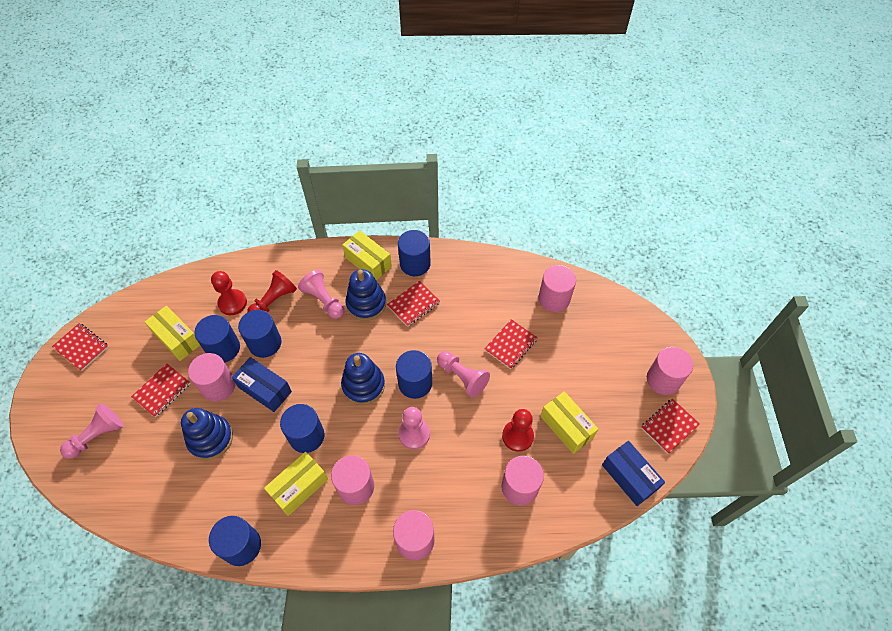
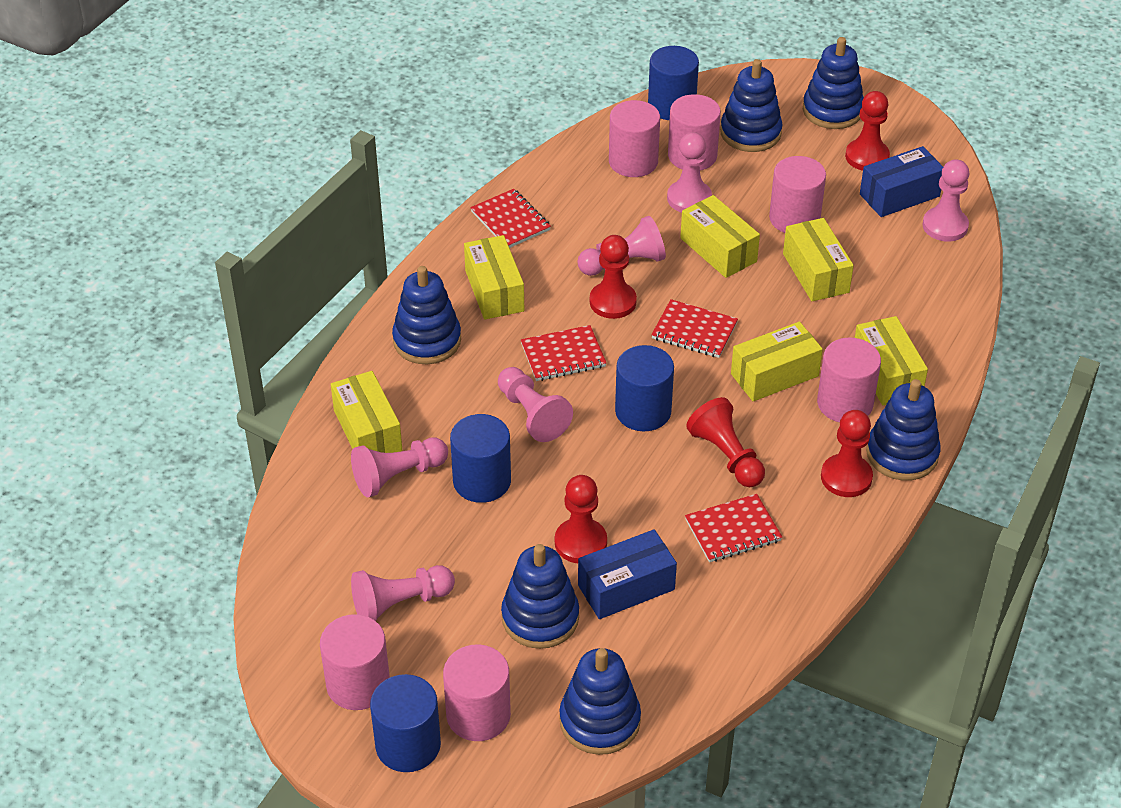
blue cylinder: [194,315,240,362] [209,516,261,566] [238,310,281,358] [280,404,324,453] [396,350,432,399] [398,230,431,276] = 6 -> [370,674,441,772] [450,414,511,503] [615,345,674,431] [648,46,699,120] = 4
blue stacking toy: [181,408,233,460] [341,353,385,405] [345,269,386,321] = 3 -> [392,266,461,364] [501,544,579,649] [559,648,641,755] [720,59,783,152] [803,37,864,129] [866,379,941,481] = 6
pink pawn: [60,404,123,459] [298,270,344,319] [399,407,430,450] [437,351,490,398] = 4 -> [351,437,448,497] [351,565,455,621] [498,367,573,442] [577,216,666,276] [667,132,712,212] [922,159,970,242] = 6
red notebook: [52,323,108,371] [131,363,191,417] [387,281,440,326] [484,319,538,369] [641,399,700,454] = 5 -> [470,189,551,248] [521,325,606,381] [651,299,738,358] [685,494,782,562] = 4
red pawn: [211,271,247,315] [247,270,297,313] [502,409,534,452] = 3 -> [555,475,607,563] [590,235,637,319] [686,397,765,487] [821,410,873,497] [845,91,890,171] = 5
yellow box: [145,306,200,361] [264,452,328,516] [342,231,392,280] [540,391,598,454] = 4 -> [331,371,402,453] [464,235,524,320] [680,195,760,278] [731,322,823,401] [783,218,854,301] [855,316,928,405] = 6

